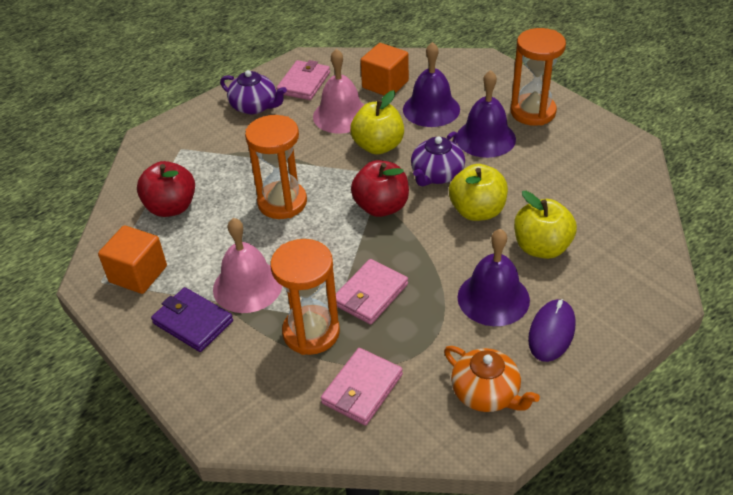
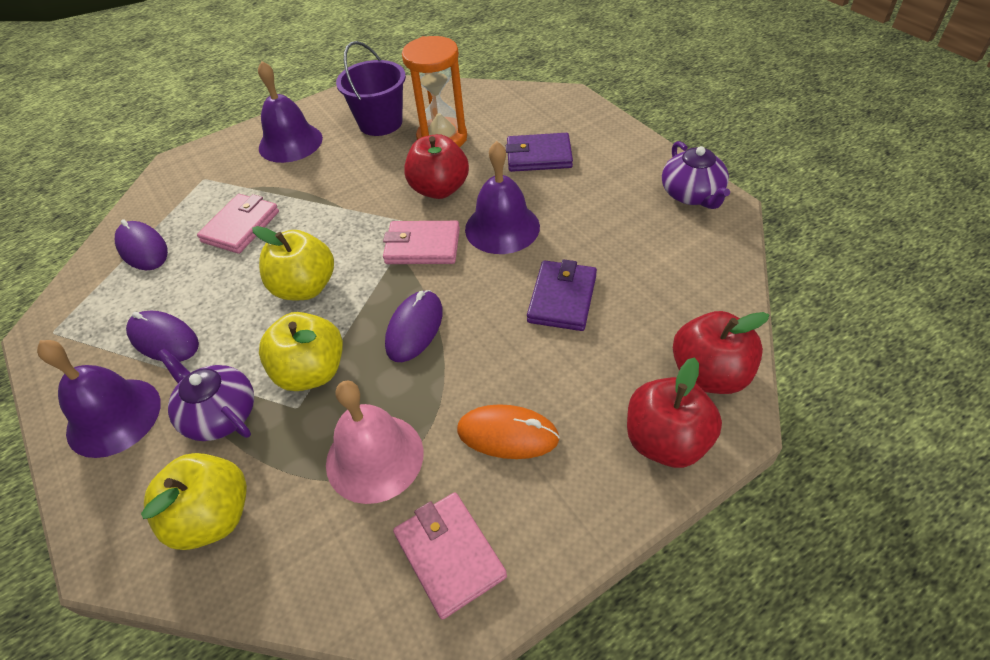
orange cube: [98,225,167,294] [361,43,409,96] = 2 -> none = 0
orange hourglass: [245,115,307,219] [270,239,340,355] [511,28,566,126] = 3 -> [402,36,467,147] = 1
orange mouse: none = 0 -> [457,404,560,459] = 1
orange teapot: [444,346,540,412] = 1 -> none = 0
pink bell: [213,218,282,313] [313,49,364,134] = 2 -> [326,381,424,504] = 1
purple bucket: none = 0 -> [336,41,406,136] = 1
purple mouse: [528,299,575,362] = 1 -> [115,219,168,270] [126,310,199,362] [385,290,443,362] = 3
purple wallet: [151,287,233,352] = 1 -> [506,133,573,172] [527,259,597,331] = 2
red apple: [137,161,195,217] [351,160,409,217] = 2 -> [404,134,469,199] [627,357,722,468] [673,311,769,394] = 3

